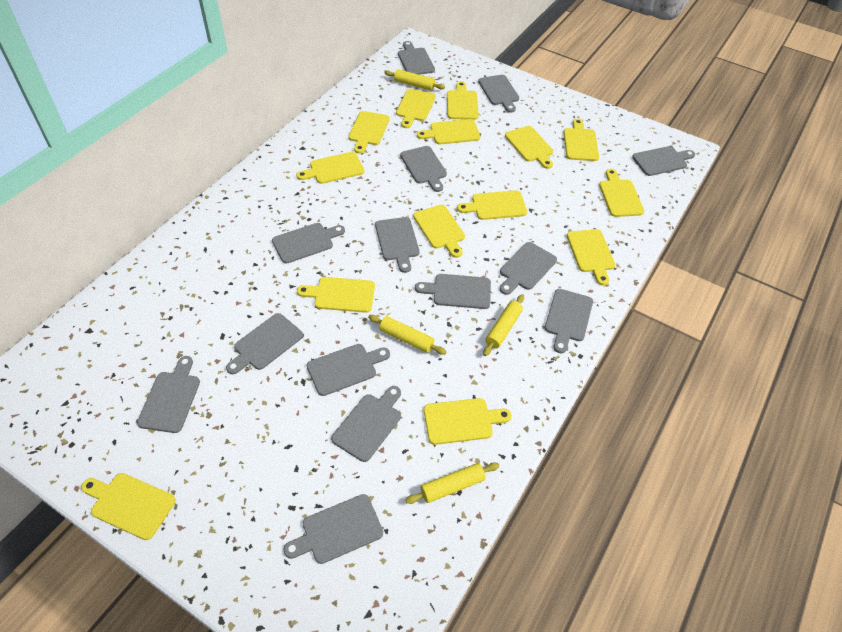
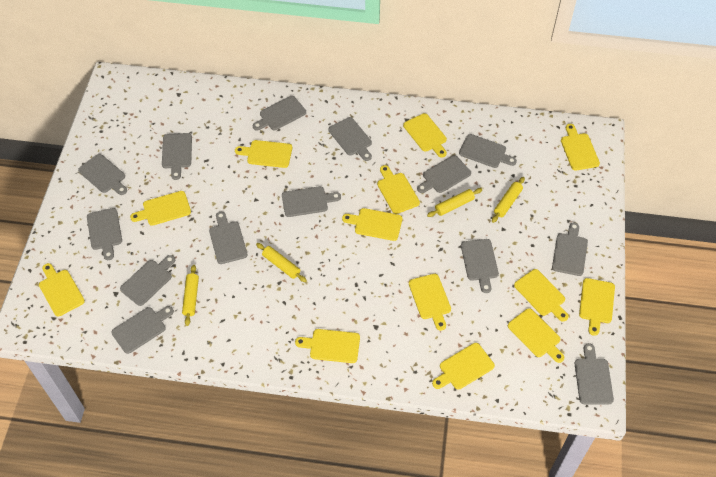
yellow cutting board: [81,473,176,540] [296,152,364,184] [297,277,375,313] [348,111,390,154] [396,89,436,128] [413,205,465,258] [417,119,480,144] [424,398,512,445] [447,81,479,120] [457,190,527,220] [505,126,553,169] [563,119,599,161] [567,229,615,286] [599,169,644,217] = 14 -> [39,263,85,317] [130,191,191,226] [235,140,292,168] [295,329,360,363] [342,208,402,241] [377,165,420,214] [403,113,447,158] [409,274,451,331] [432,343,495,390] [508,308,564,363] [514,269,569,322] [561,124,600,171] [579,278,615,336] = 13

